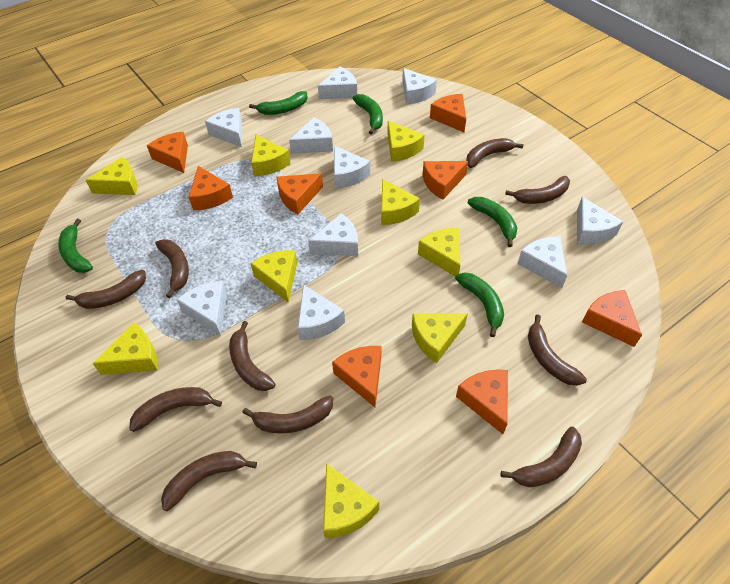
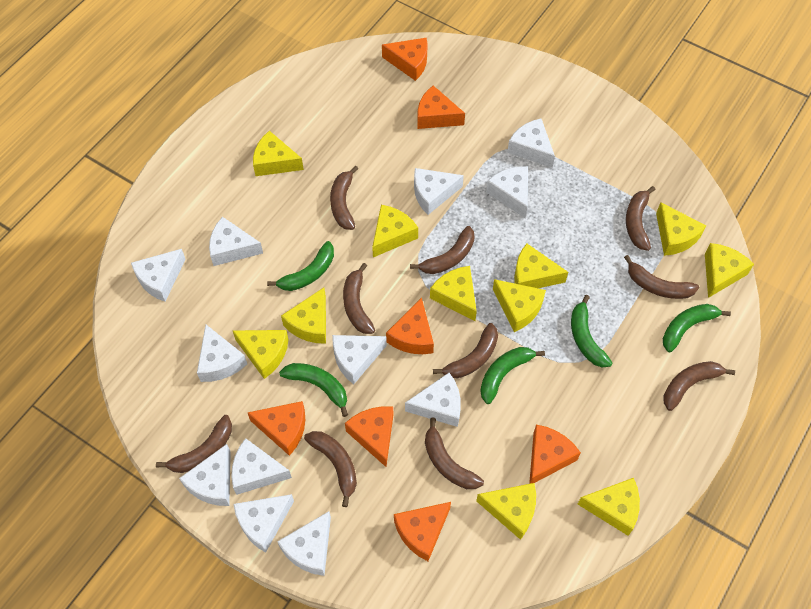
orange cheese: [147,132,188,173] [189,166,233,210] [276,173,323,214] [332,346,381,407] [423,161,468,200] [430,94,466,132] [456,370,508,434] [582,290,642,347] = 8 -> [247,401,305,456] [345,406,393,467] [382,38,428,81] [386,298,434,354] [394,502,451,561] [417,85,465,129] [529,425,581,484] = 7
white cheese: [177,281,227,336] [205,108,242,147] [289,117,333,154] [298,284,345,340] [308,213,358,256] [318,67,357,99] [334,146,370,189] [402,68,437,105] [517,236,567,288] [577,197,623,245] = 10 -> [131,249,186,302] [179,444,231,506] [197,325,247,382] [209,217,263,266] [231,438,292,495] [233,494,294,553] [277,511,331,576] [332,335,387,384] [405,373,461,427] [414,168,464,215] [486,166,528,218] [507,118,555,168] = 12
yellow cheese: [85,157,137,195] [93,322,158,375] [250,250,297,303] [251,135,291,176] [323,463,379,538] [381,179,420,225] [387,121,425,162] [412,313,468,363] [418,228,460,276] = 9 -> [233,330,289,379] [253,131,304,176] [281,288,326,344] [372,205,418,257] [430,266,477,321] [476,483,536,540] [493,279,546,332] [514,244,568,288] [578,478,640,536] [656,202,706,256] [705,243,754,298] = 11

